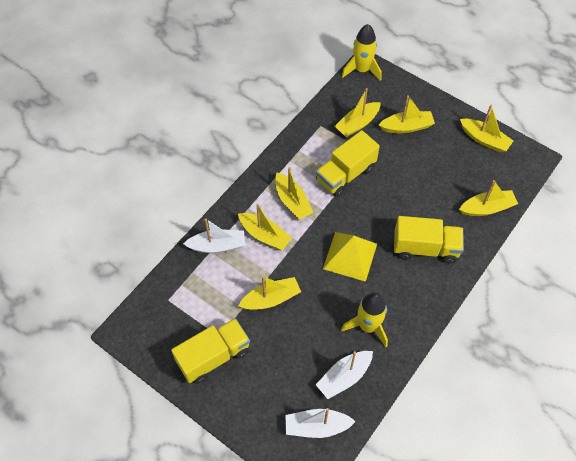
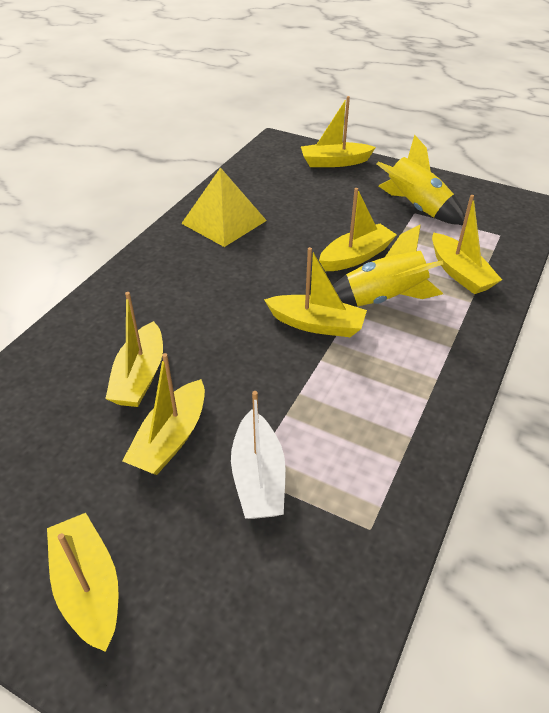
white boat: [183,219,245,253] [285,408,356,438] [316,351,373,399] = 3 -> [231,391,286,519] = 1
yellow truck: [171,318,250,384] [316,130,380,197] [394,216,464,263] = 3 -> none = 0

